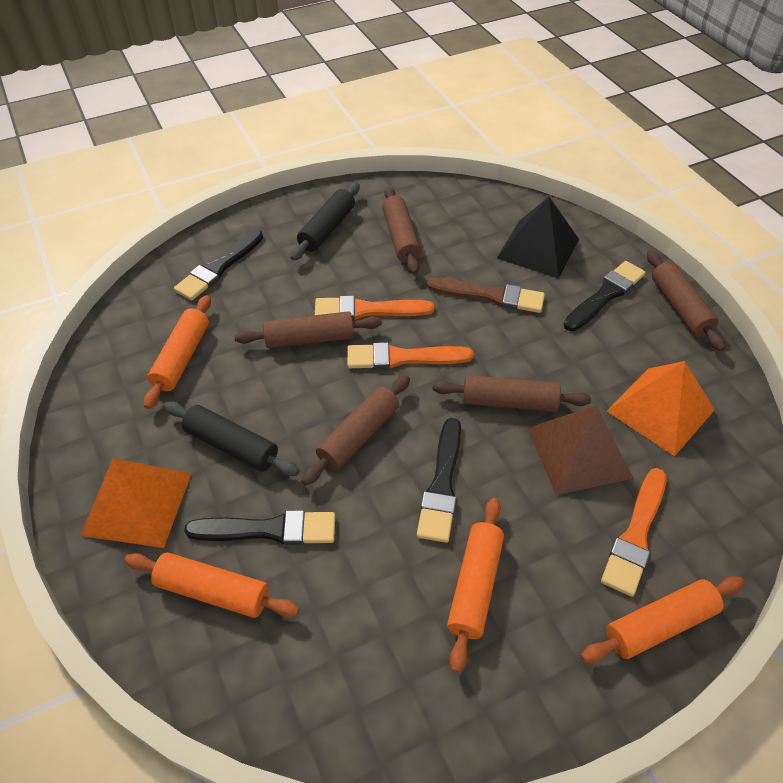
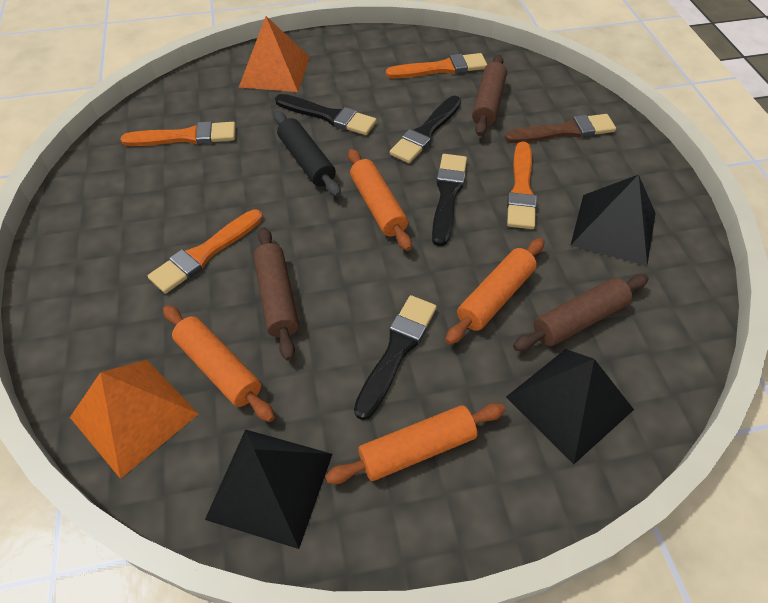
black pyramid: [497,197,579,278] = 1 -> [205,429,332,549] [506,349,634,464] [570,175,656,266] = 3
black rolling pin: [164,401,299,476] [290,182,360,261] = 2 -> [274,111,341,197] = 1
brown pyramid: [527,405,634,495] = 1 -> none = 0
brown rolling pin: [234,311,382,348] [301,375,410,485] [382,187,421,274] [432,375,591,412] [647,250,725,351] = 5 -> [253,227,299,361] [472,55,507,136] [513,274,649,351] = 3
orange brush: [315,296,435,320] [347,342,473,369] [601,468,666,597] = 3 -> [120,121,236,146] [148,209,263,294] [386,53,487,79] [507,141,537,229] = 4

